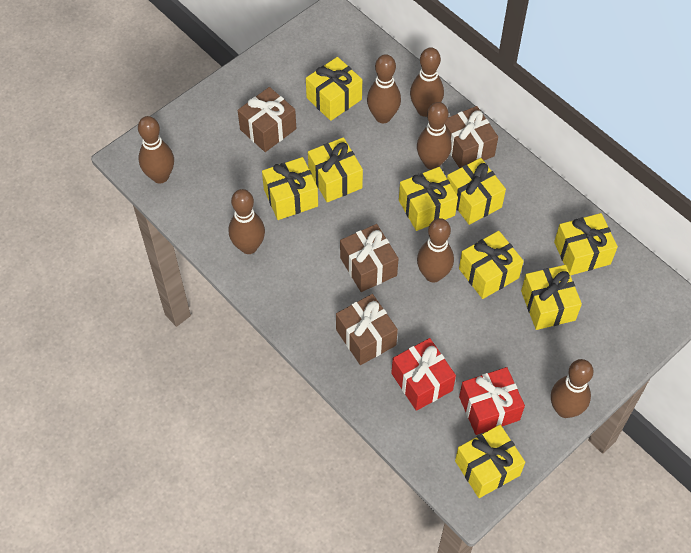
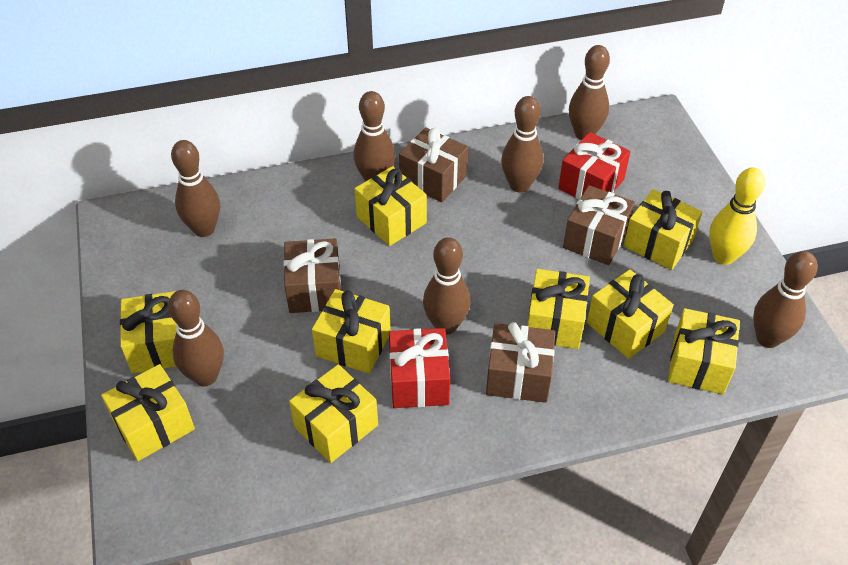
yellow bowling pin: none = 0 -> [709,168,765,265] = 1

